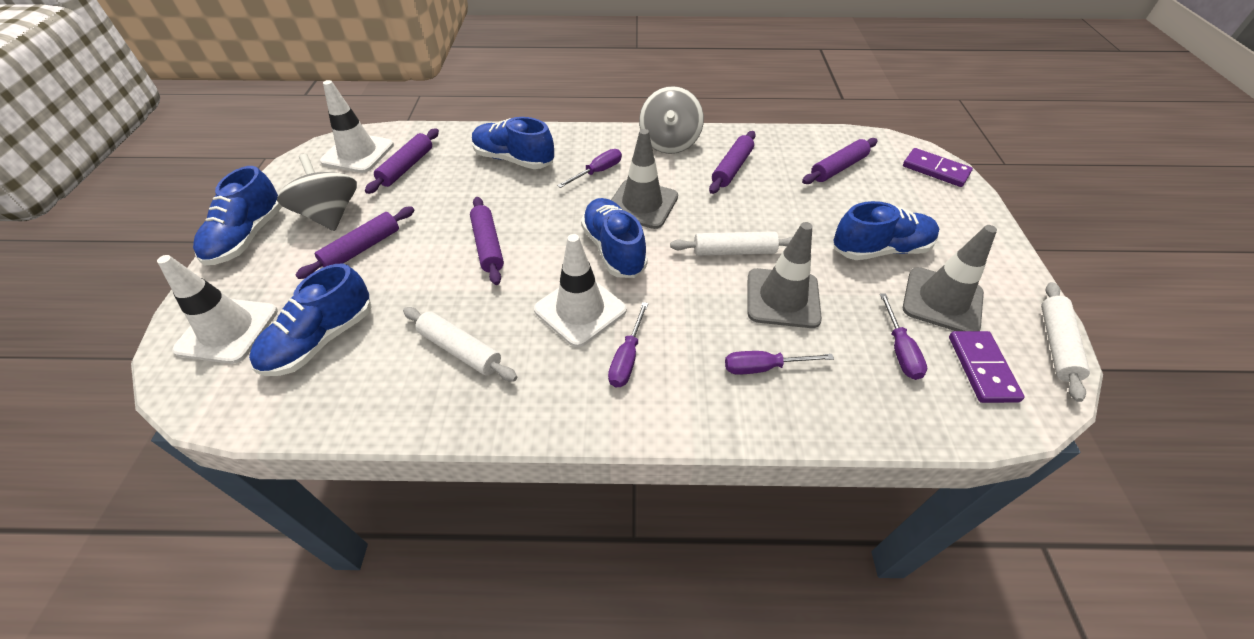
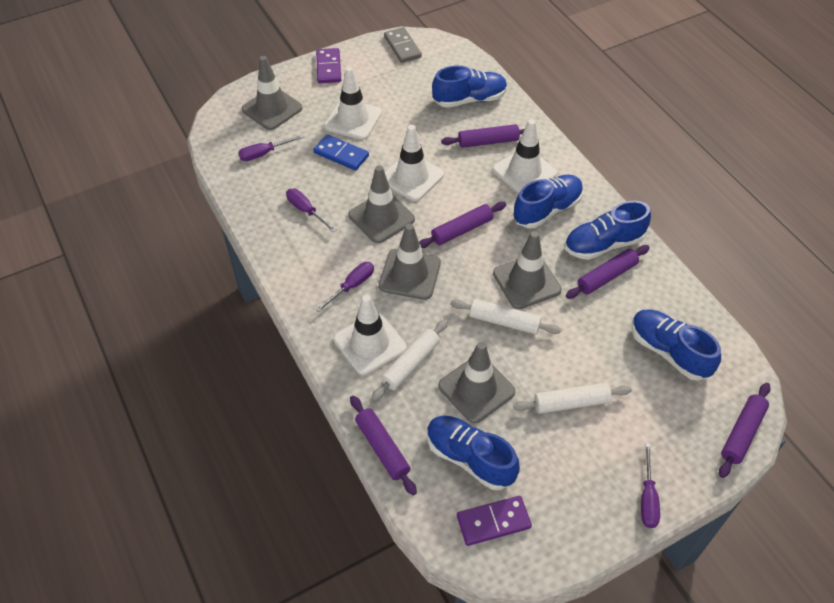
blue domino: none = 0 -> [313,134,369,171] = 1
grey domino: none = 0 -> [384,27,422,63] = 1
grey spinning top: [277,154,357,231] [639,86,704,154] = 2 -> none = 0
grey traffic cone: [611,129,678,229] [748,222,822,328] [903,225,997,331] = 3 -> [242,56,302,130] [348,165,415,243] [379,224,441,300] [438,342,515,423] [493,231,562,309] = 5
white traffic cone: [157,255,278,364] [320,80,394,173] [534,234,627,347] = 3 -> [324,66,382,140] [334,295,407,375] [385,125,444,201] [493,119,557,194] = 4

